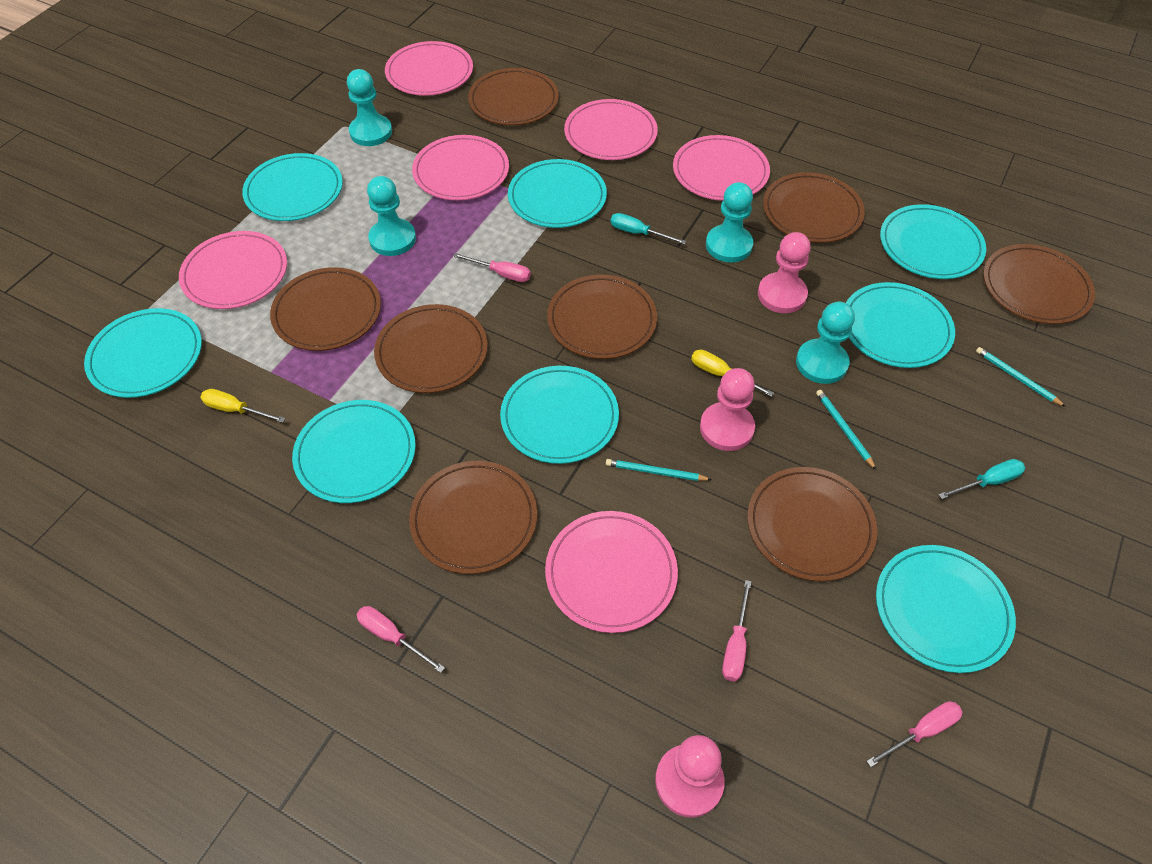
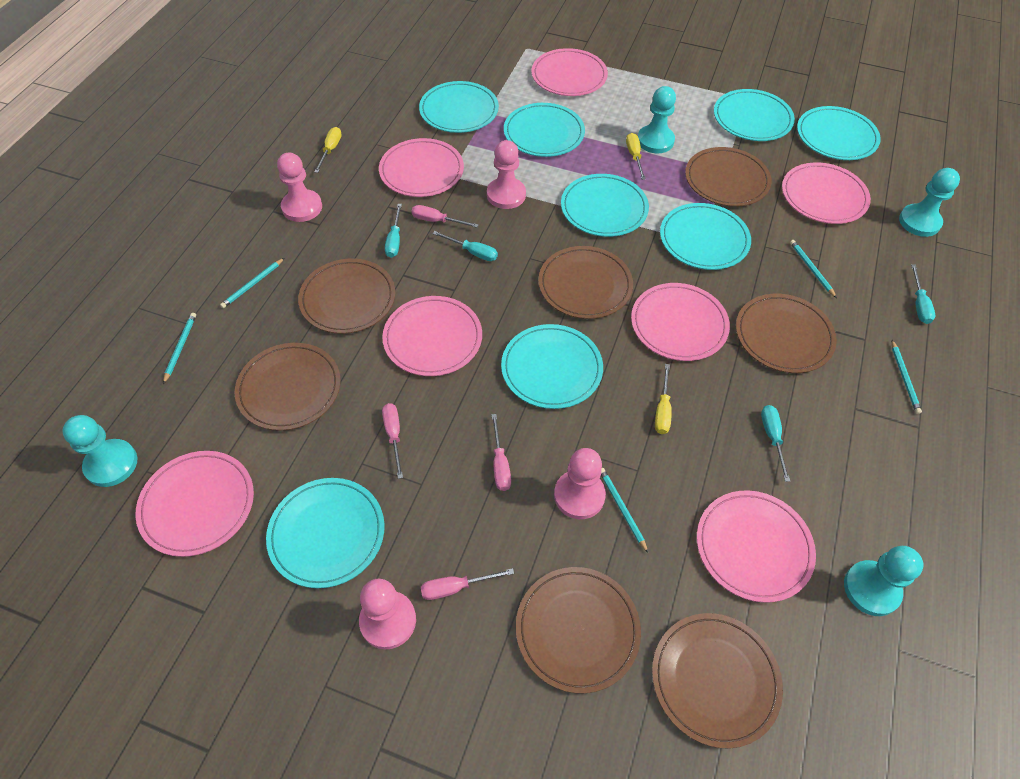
brown plate: [270,267,381,351] [374,304,488,393] [409,461,537,574] [468,68,559,125] [547,275,657,359] [747,467,878,582] [763,172,865,243] [983,244,1095,324] = 8 -> [235,343,341,431] [298,258,395,334] [516,567,641,694] [538,246,633,319] [652,613,783,748] [685,147,772,206] [736,294,837,373] = 7
pink pawn: [655,735,724,818] [700,368,755,451] [758,232,811,313] = 3 -> [277,153,322,222] [359,579,416,650] [487,140,526,209] [554,448,606,519] = 4
pink plate: [179,231,287,309] [385,41,473,96] [412,135,509,200] [545,511,678,633] [564,99,658,160] [673,135,770,201] = 6 -> [135,451,254,557] [379,138,464,197] [382,296,482,376] [532,48,608,96] [631,283,730,361] [697,490,816,603] [782,162,871,224] = 7
turquoise pencil: [606,459,712,481] [816,390,876,470] [976,347,1066,407] = 3 -> [163,313,196,384] [220,258,284,308] [601,468,648,553] [790,240,837,298] [892,340,922,414] = 5
turquoise screwdriver: [611,213,686,245] [938,459,1025,499] = 2 -> [385,204,402,258] [433,231,498,261] [761,405,790,482] [911,264,935,324] = 4
yellow screwdriver: [200,389,285,423] [691,350,774,397] = 2 -> [314,127,342,173] [626,133,646,180] [655,364,672,434] = 3

